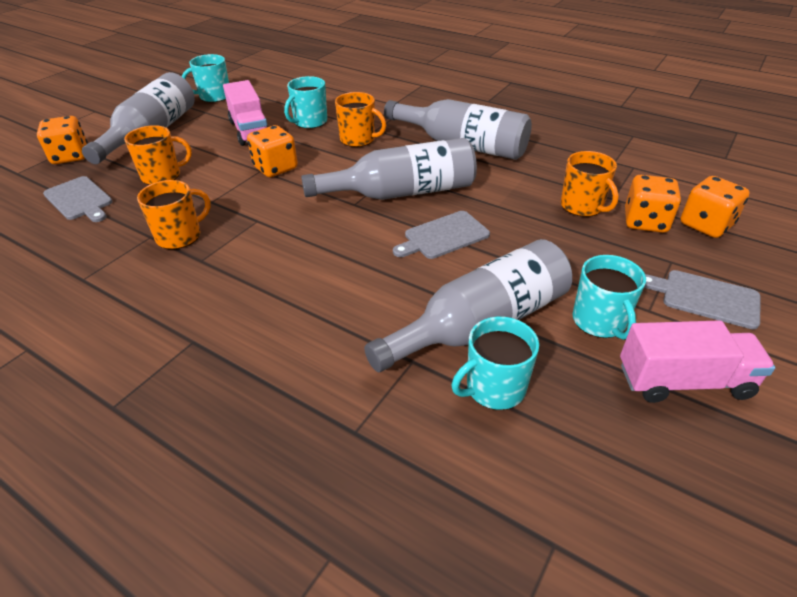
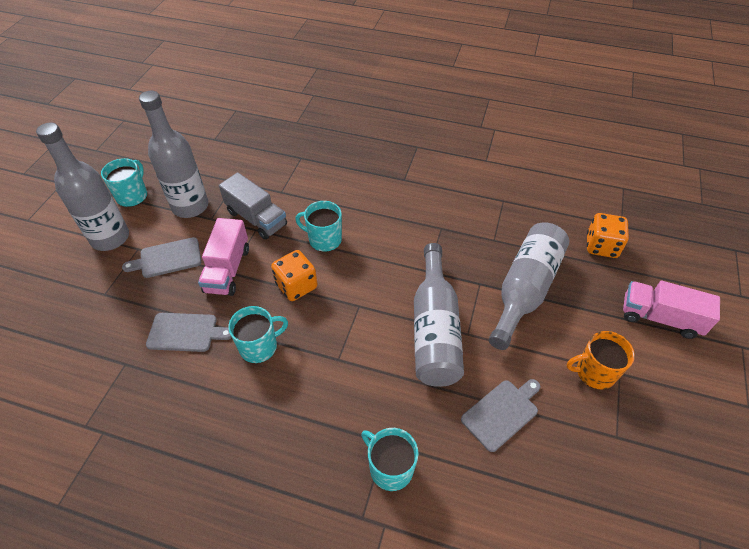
grey truck: none = 0 -> [219,172,287,240] = 1
orange dice: [37,116,88,164] [247,125,298,177] [625,175,681,233] [681,176,750,238] = 4 -> [271,250,317,301] [587,213,629,258] = 2
orange mug: [124,125,192,185] [137,180,211,249] [335,92,386,147] [561,151,619,217] = 4 -> [567,331,635,389] = 1

